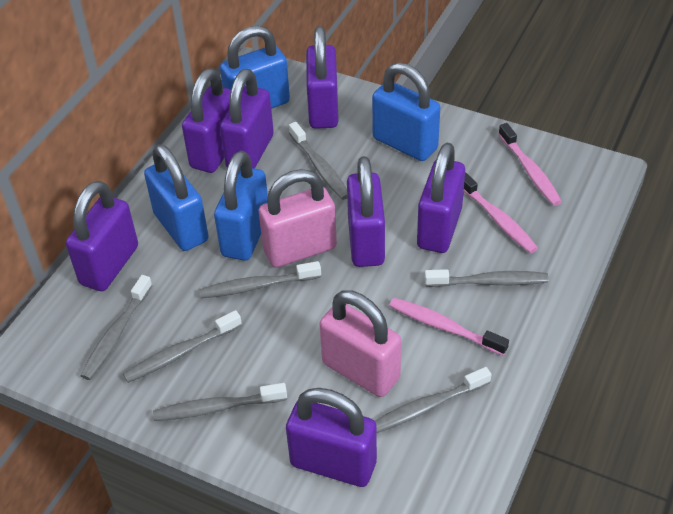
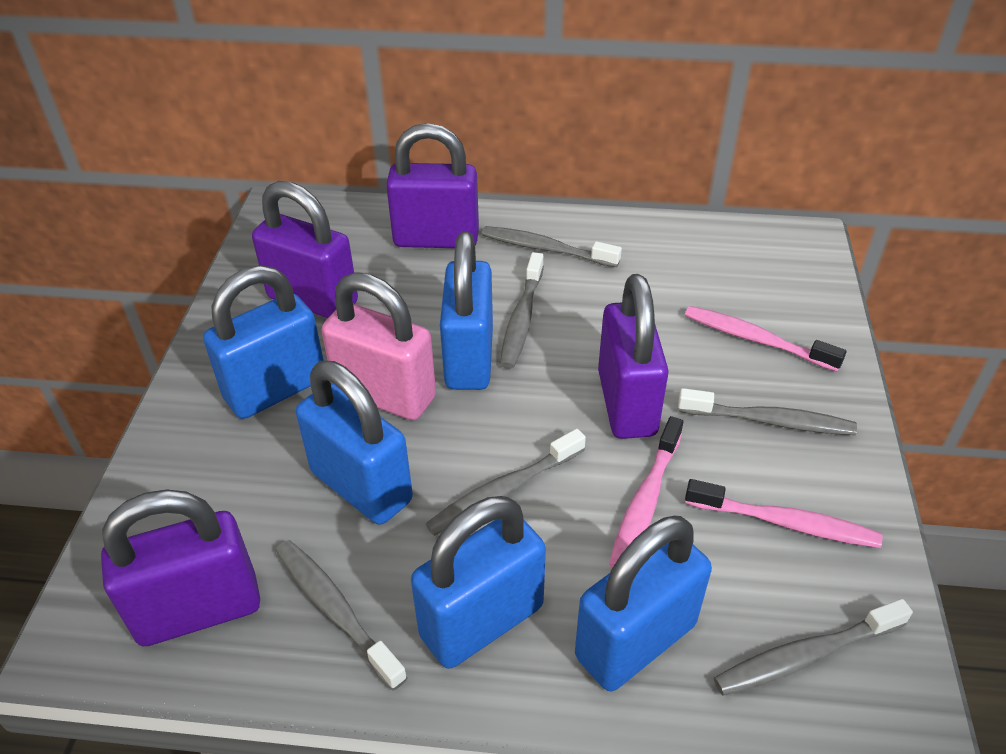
blue padlock: [144,144,209,251] [214,151,268,261] [220,25,290,109] [372,62,440,161] = 4 -> [203,265,324,419] [296,361,413,525] [411,496,546,669] [440,232,493,390] [575,516,712,691] = 5
grey toothbrush: [80,275,153,380] [123,310,242,383] [153,383,287,421] [199,261,321,298] [289,122,347,200] [375,367,492,433] [425,269,549,287] = 7 -> [276,540,407,691] [425,429,586,536] [482,226,622,267] [500,252,544,369] [678,388,857,435] [714,599,913,695] = 6
pink padlock: [259,169,337,268] [319,290,401,397] = 2 -> [321,272,436,420] = 1
purple padlock: [66,181,138,291] [182,68,231,173] [220,69,274,169] [286,388,377,487] [306,26,339,129] [347,156,385,267] [417,143,465,253] = 7 -> [101,489,260,646] [252,181,358,318] [386,123,479,248] [598,274,669,439] = 4

